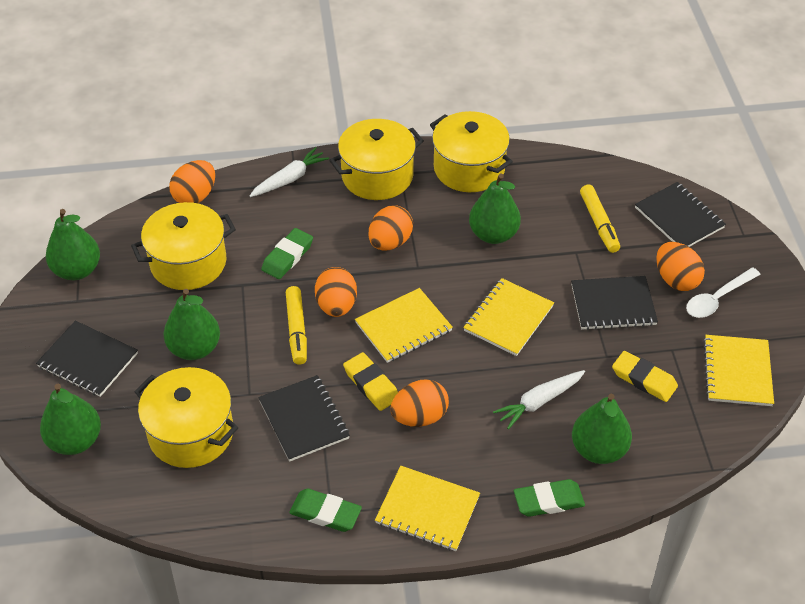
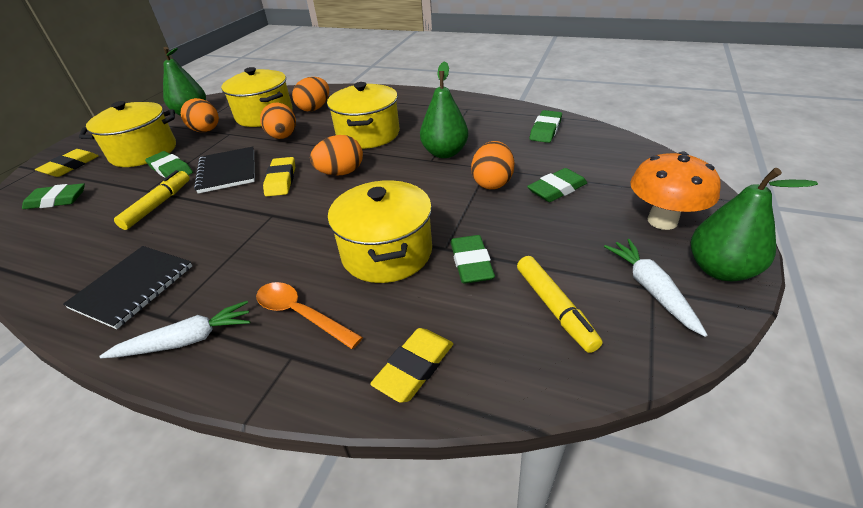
black notebook: [36,321,138,397] [258,375,350,462] [571,276,658,330] [635,182,726,247] = 4 -> [63,246,192,329] [194,147,255,194] = 2
green eraser: [261,228,313,279] [289,489,362,532] [514,479,585,517] = 3 -> [22,183,85,209] [145,151,193,178] [451,235,495,284] [527,168,587,202] [530,110,562,143] = 5
green pear: [40,384,101,455] [46,209,100,280] [163,289,220,360] [469,174,521,244] [572,394,632,464] = 5 -> [163,47,206,116] [420,61,468,158] [691,168,818,281] = 3
orange mushroom: none = 0 -> [630,152,721,230] = 1
orange spoon: none = 0 -> [256,282,363,349] = 1
white spoon: [686,267,761,318] = 1 -> none = 0
yellow eraser: [343,352,398,411] [612,351,678,402] = 2 -> [35,149,99,177] [263,157,295,196] [370,328,453,403] = 3
yellow notebook: [355,288,453,363] [375,466,480,551] [463,278,554,356] [703,335,774,406] = 4 -> none = 0

